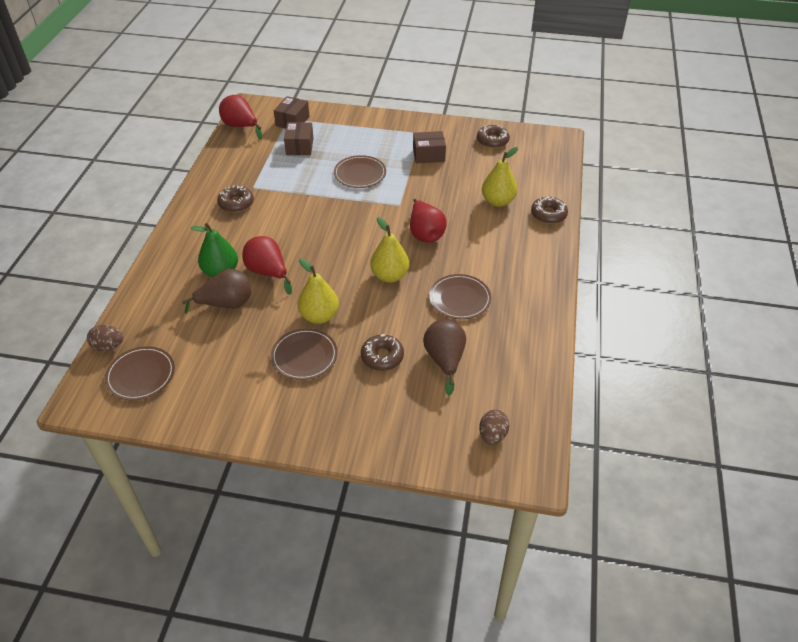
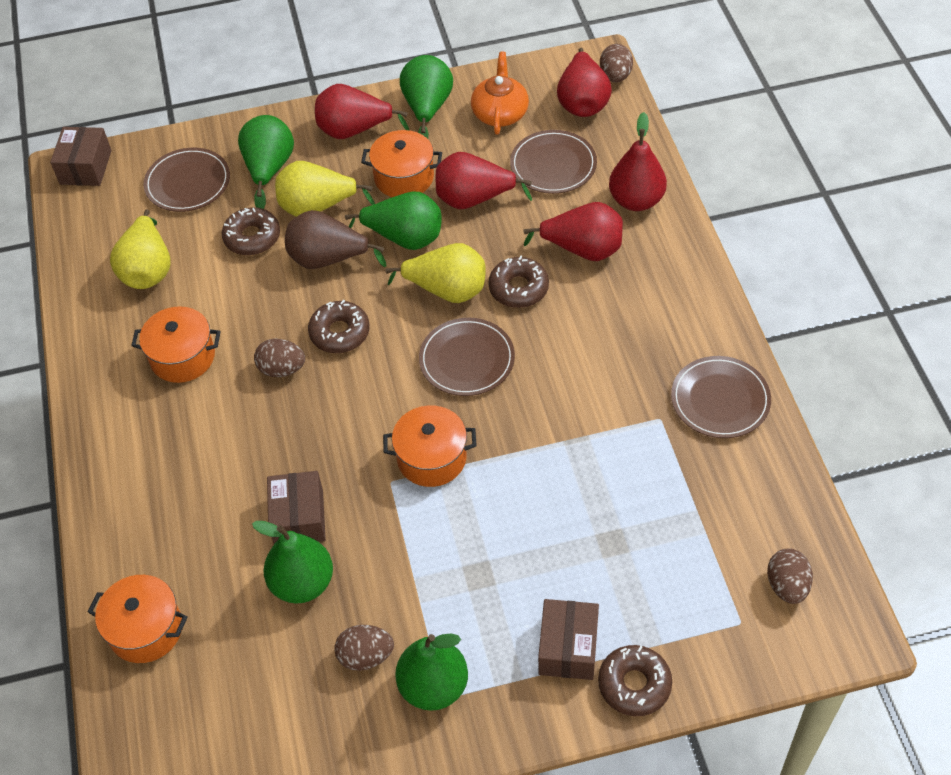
brown egg: [87,325,123,351] [479,410,509,445] = 2 -> [254,339,305,377] [334,625,394,671] [600,44,633,82] [767,548,813,604] = 4
brown pear: [182,269,251,313] [423,319,466,395] = 2 -> [285,210,386,269] = 1
green pear: [190,223,238,277] = 1 -> [238,115,294,209] [252,521,333,604] [345,191,442,250] [395,633,468,711] [400,55,453,139] = 5
orange pot: none = 0 -> [88,575,188,663] [131,306,221,383] [361,130,442,197] [383,405,477,487] = 4
orange teapot: none = 0 -> [471,51,529,135] = 1
red pear: [219,95,262,140] [242,236,292,295] [410,199,447,242] = 3 -> [315,84,409,139] [436,152,532,209] [523,202,623,261] [557,48,612,117] [609,112,667,211] = 5

